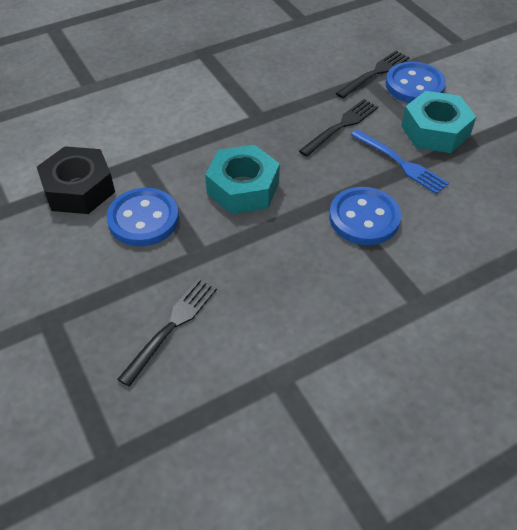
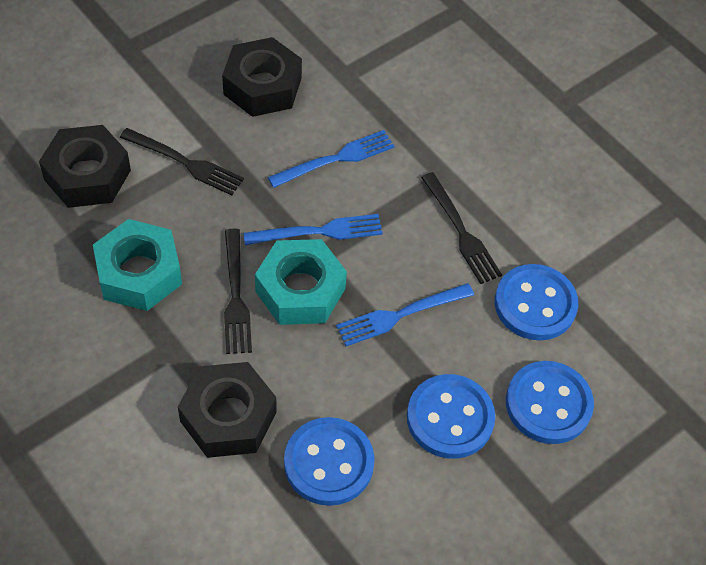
black nut: [37,146,115,214] = 1 -> [39,125,131,208] [178,362,276,458] [222,37,302,117] = 3
blue button: [107,188,179,246] [329,187,401,245] [385,62,446,103] = 3 -> [284,417,375,506] [407,374,495,459] [495,264,578,340] [506,361,594,444] = 4
blue fork: [351,129,449,194] = 1 -> [243,214,383,245] [268,130,395,188] [336,283,474,346] = 3

